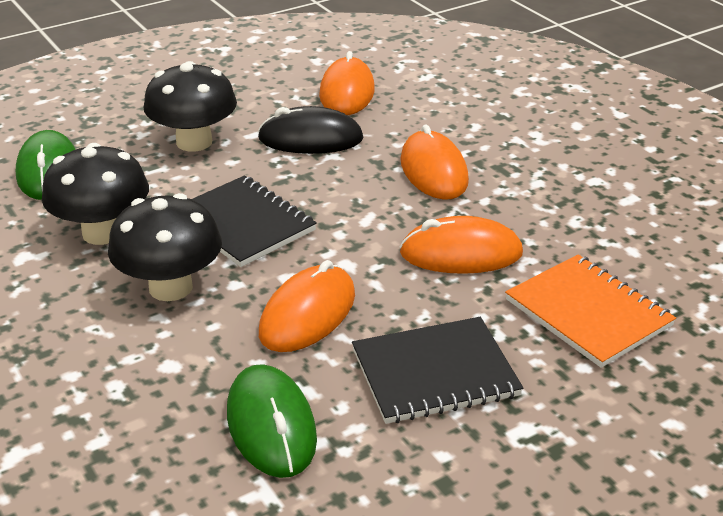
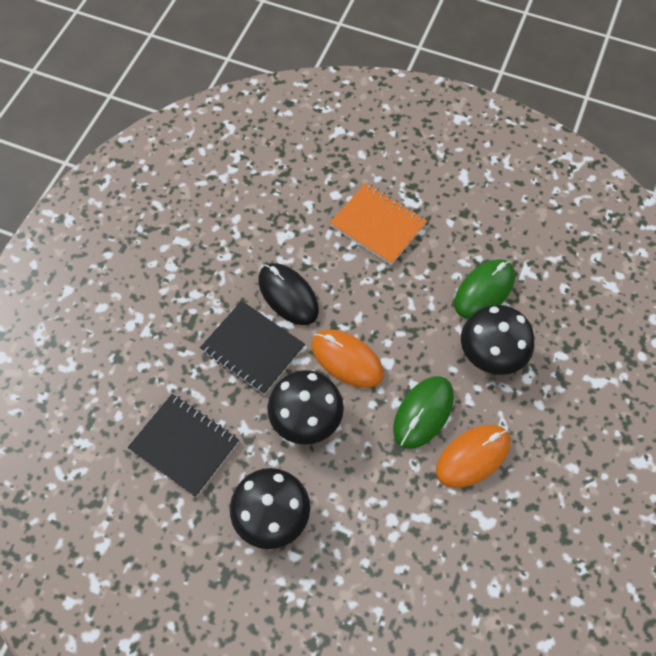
orange mouse: [259,260,355,352] [319,51,375,115] [400,124,469,199] [400,216,523,274] = 4 -> [311,330,384,388] [436,425,511,488] = 2

